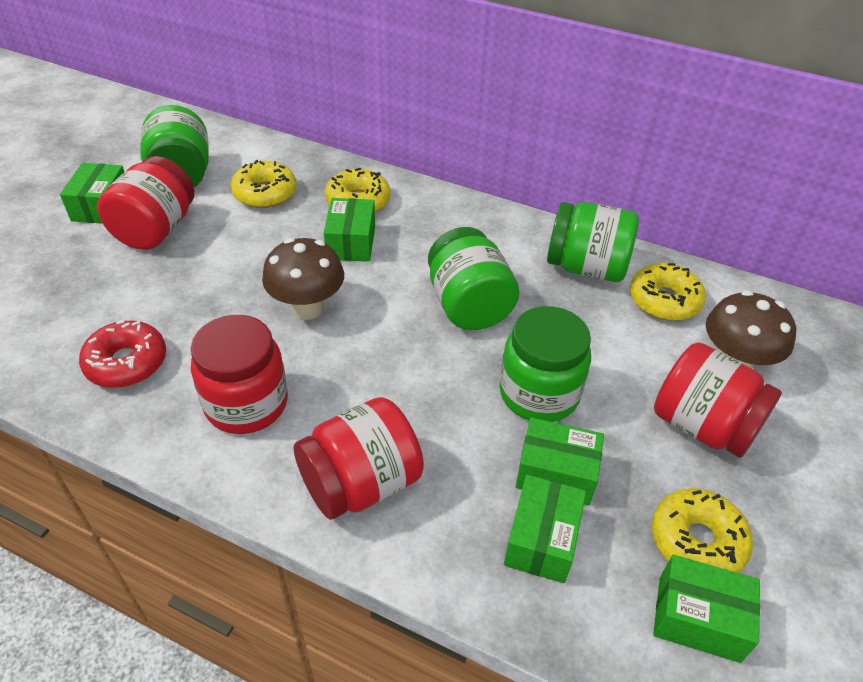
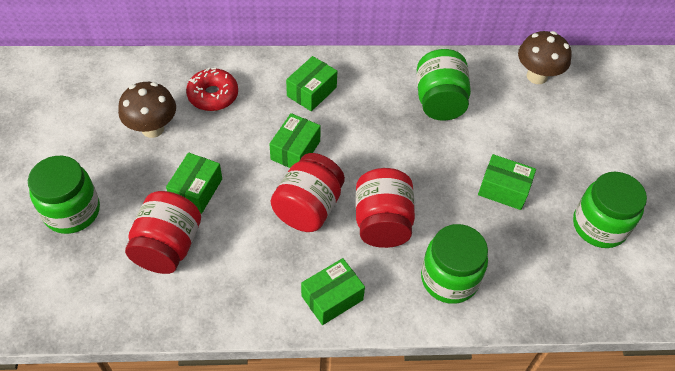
red jar: [97,156,194,250] [191,315,288,434] [294,397,424,520] [654,343,782,458] = 4 -> [125,191,201,274] [271,153,345,232] [356,168,415,248] = 3
yellow donut: [230,160,296,208] [325,168,390,212] [630,263,706,321] [652,488,753,573] = 4 -> none = 0

